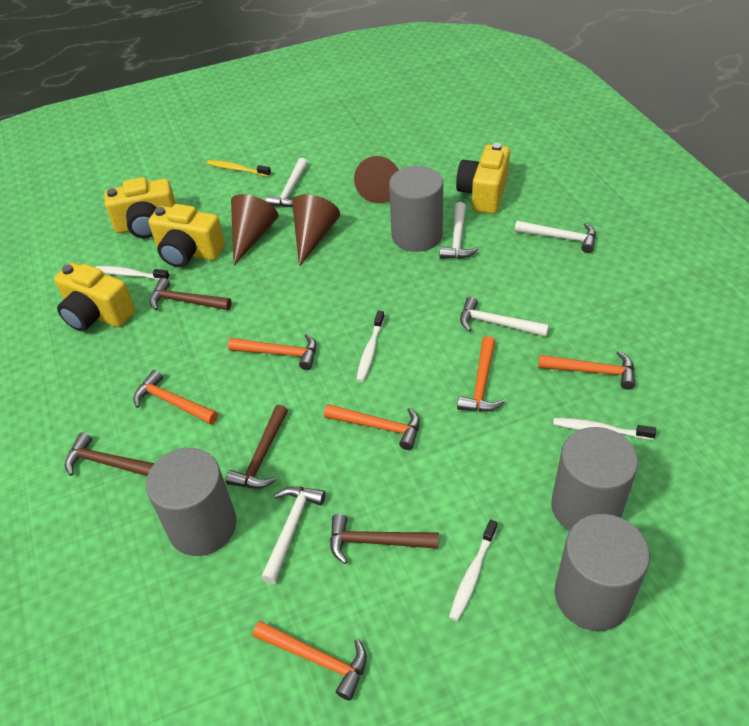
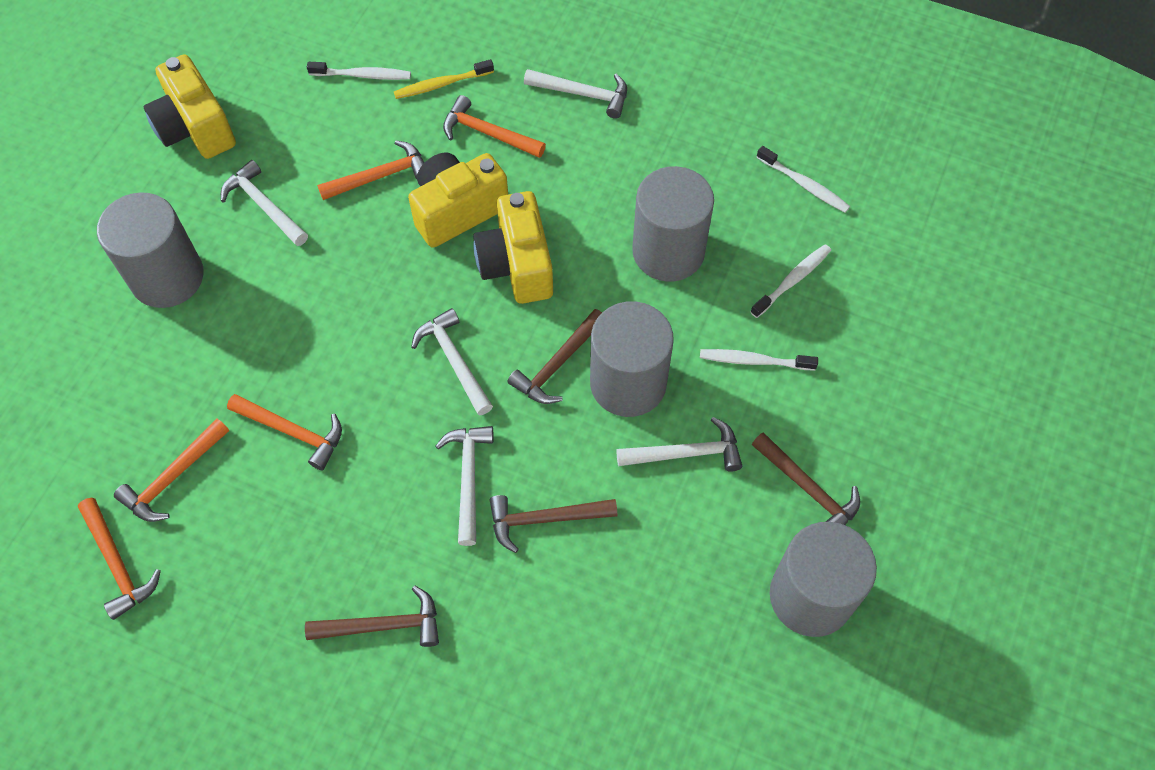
brown cone: [231,194,278,265] [292,195,340,267] [354,156,399,203] = 3 -> none = 0
orange hammer: [133,370,218,425] [228,334,316,370] [253,621,367,701] [324,404,420,450] [457,336,505,412] [538,351,635,390] = 6 -> [78,498,161,620] [114,419,229,522] [227,394,342,470] [317,140,424,200] [443,95,546,158] = 5
yellow camera: [54,262,135,331] [104,177,176,238] [148,204,225,267] [456,143,510,214] = 4 -> [143,54,236,159] [408,153,508,248] [473,191,553,304] = 3

